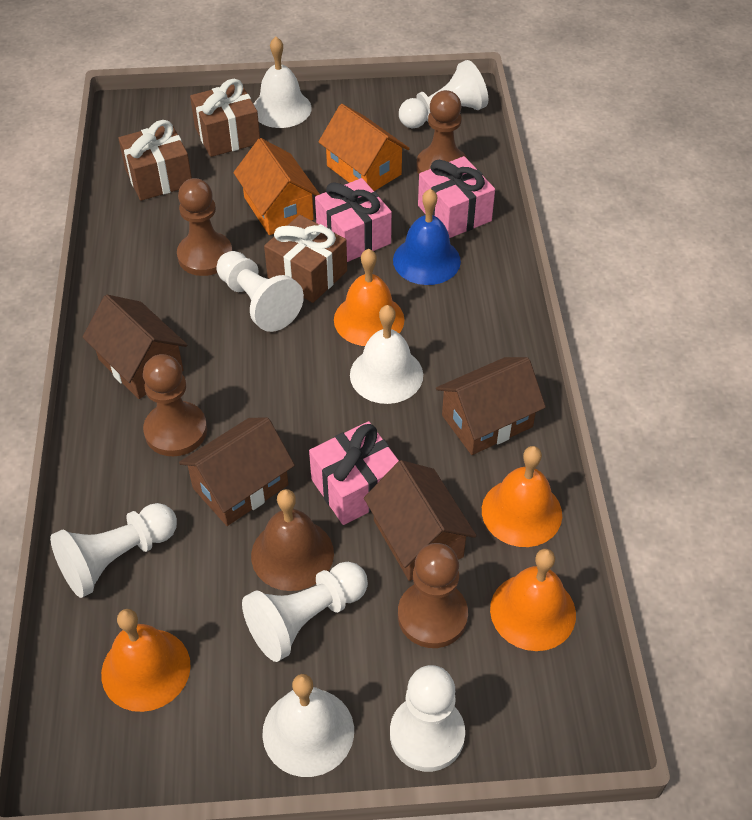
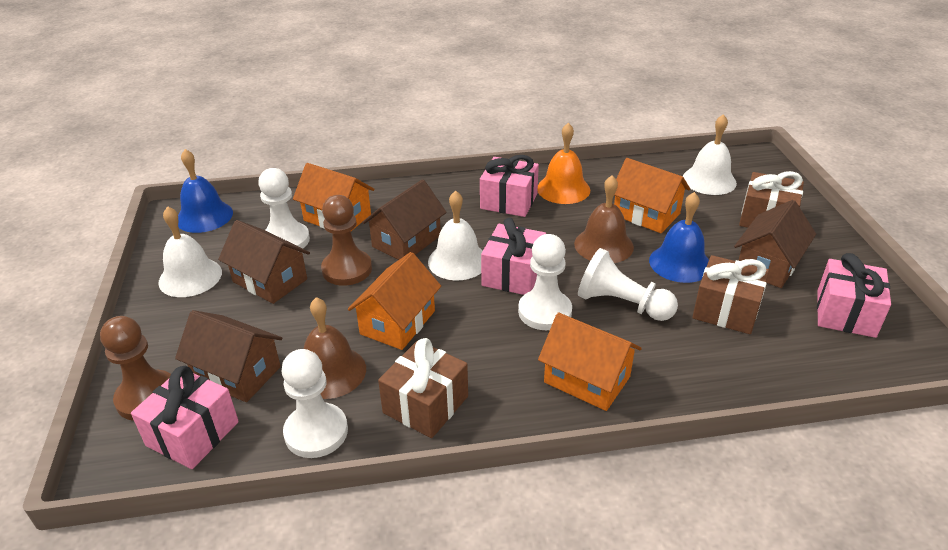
blue bell: [393,189,461,285] = 1 -> [178,149,233,233] [649,192,709,283] = 2
brown bell: [251,489,334,591] = 1 -> [304,297,366,399] [574,175,634,263] = 2
brown pawn: [143,354,207,456] [177,178,232,276] [398,543,468,648] [416,90,467,174] = 4 -> [100,316,171,421] [321,195,372,286] = 2
orange bell: [101,609,191,712] [334,249,405,346] [482,446,562,547] [490,549,576,651] = 4 -> [538,123,590,204] = 1
orange house: [233,138,320,235] [318,104,410,191] = 2 -> [293,163,374,231] [348,252,441,350] [538,313,642,411] [614,158,690,233] = 4
pink gift: [309,421,399,525] [315,178,392,262] [418,156,495,238] = 3 -> [131,366,239,469] [480,155,539,217] [481,218,546,295] [817,253,891,338] = 4
white pawn: [50,503,177,598] [217,251,304,332] [242,562,368,662] [390,665,465,772] [399,60,488,129] = 5 -> [258,168,310,248] [281,349,348,458] [518,234,572,330] [578,248,678,321] = 4

